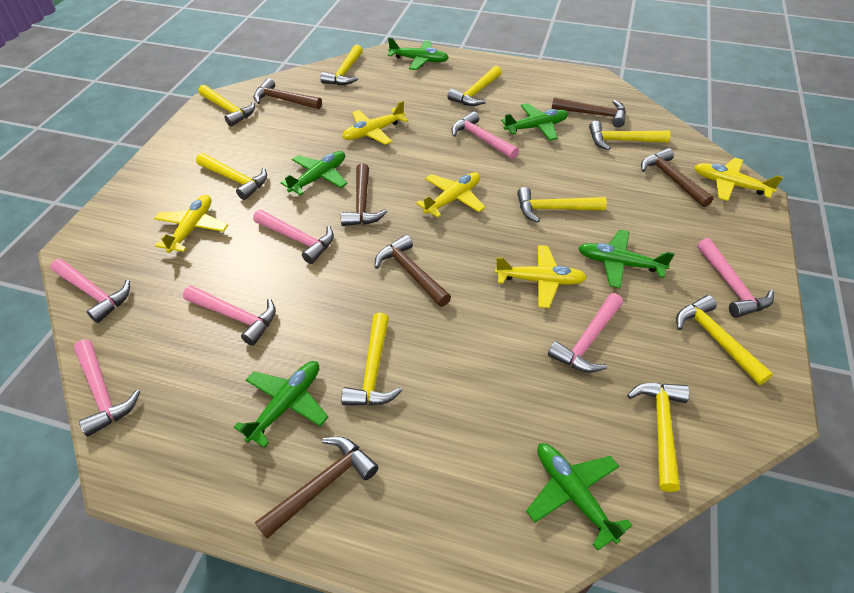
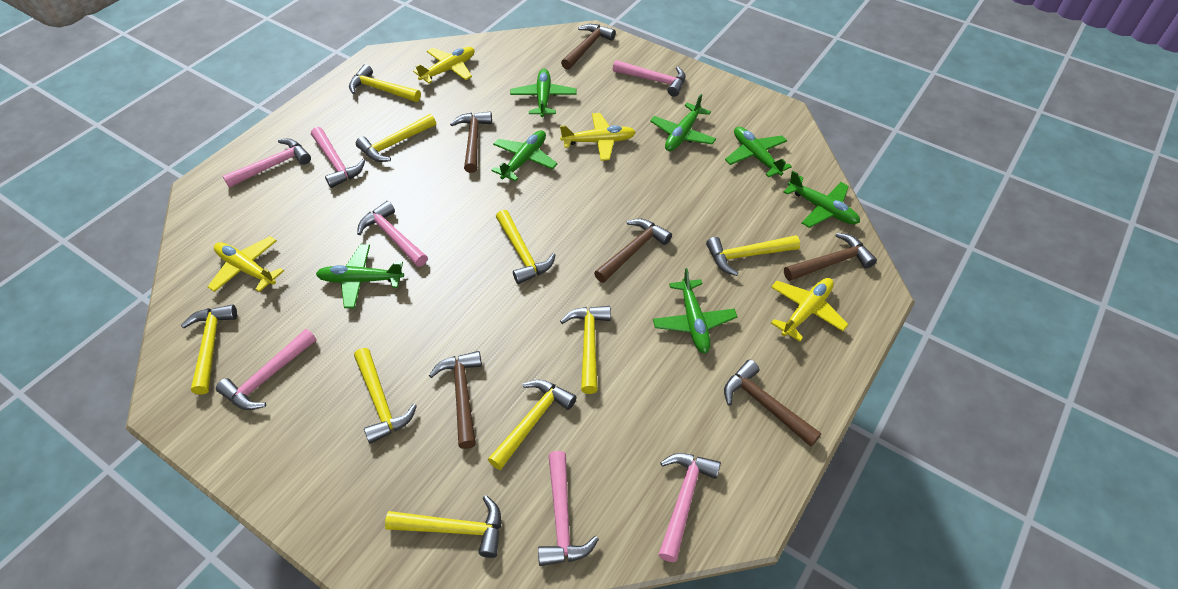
green plane: [234,361,328,448] [280,151,348,195] [388,37,449,70] [501,103,568,141] [526,443,633,551] [578,229,675,288] = 6 -> [316,244,404,308] [491,130,557,181] [510,69,576,117] [650,94,716,151] [653,268,737,354] [725,127,792,177] [784,171,860,228] = 7
yellow plane: [154,195,228,253] [342,101,409,145] [416,172,485,218] [495,245,587,308] [694,158,783,201] = 5 -> [208,236,284,292] [413,47,475,83] [560,113,636,161] [771,278,849,342] = 4

